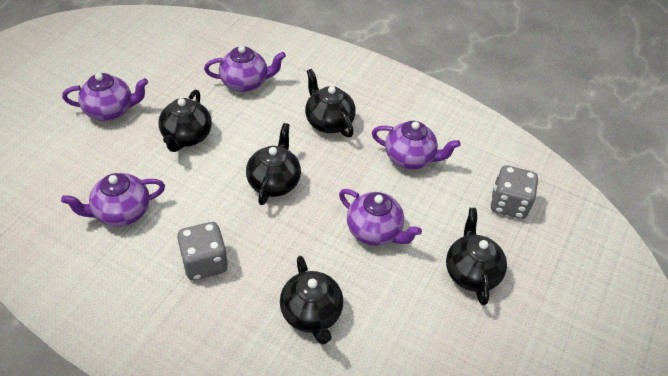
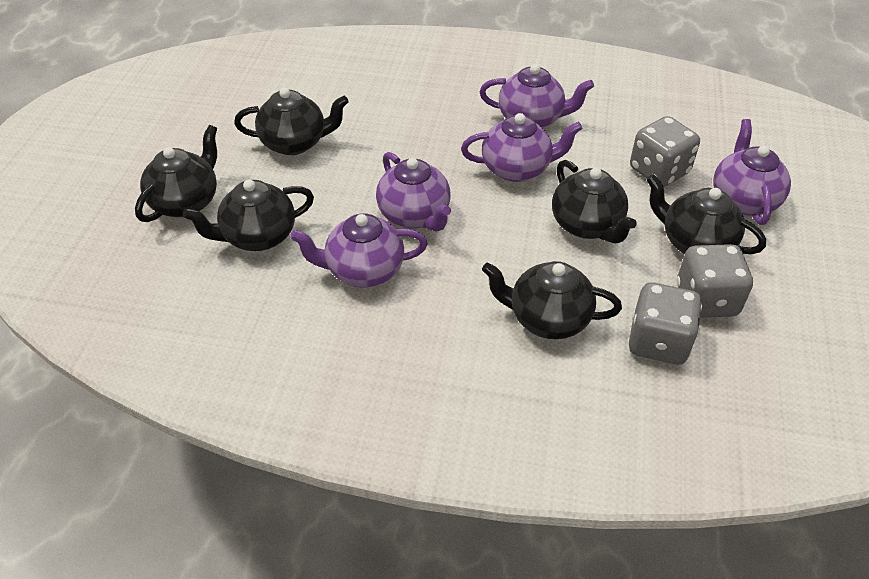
black teapot: [158,90,212,152] [246,123,301,205] [280,256,343,344] [305,69,356,137] [446,208,507,305] = 5 -> [135,125,217,222] [183,179,314,251] [234,87,349,155] [482,261,622,339] [552,160,637,243] [646,174,766,254] = 6
grey dice: [177,222,228,280] [490,165,539,219] = 2 -> [629,282,702,365] [630,116,700,187] [676,244,753,318] = 3

